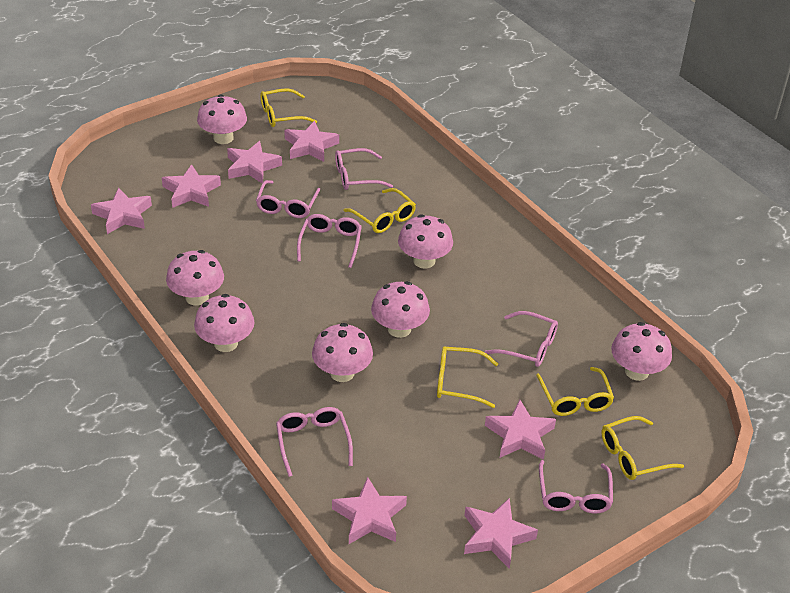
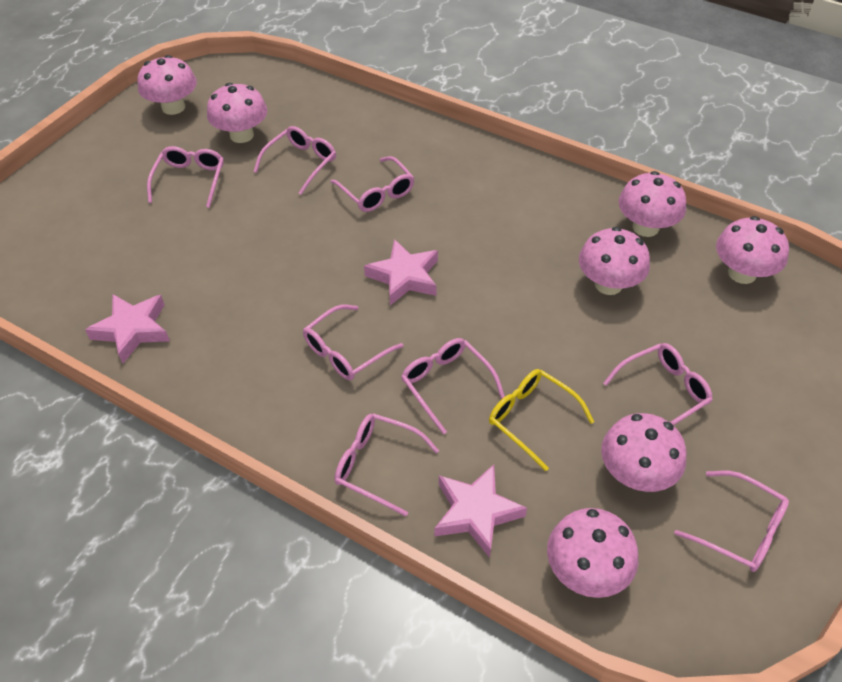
pink glasses: [256,180,321,218] [276,407,353,477] [297,214,362,268] [335,148,393,190] [485,311,558,367] [539,460,613,513] = 6 -> [147,146,224,208] [253,126,336,195] [303,305,404,380] [331,156,414,212] [335,413,439,516] [401,338,505,434] [603,343,713,425] [674,471,789,572] = 8
pink star: [91,187,152,234] [162,164,221,208] [227,141,282,184] [284,121,339,162] [332,477,407,544] [464,498,538,569] [485,399,556,460] = 7 -> [85,294,170,363] [364,239,438,305] [434,464,527,558] = 3
yellow glasses: [260,89,317,127] [343,188,416,233] [437,346,498,408] [536,367,614,416] [601,416,684,480] = 5 -> [489,369,594,471] = 1

